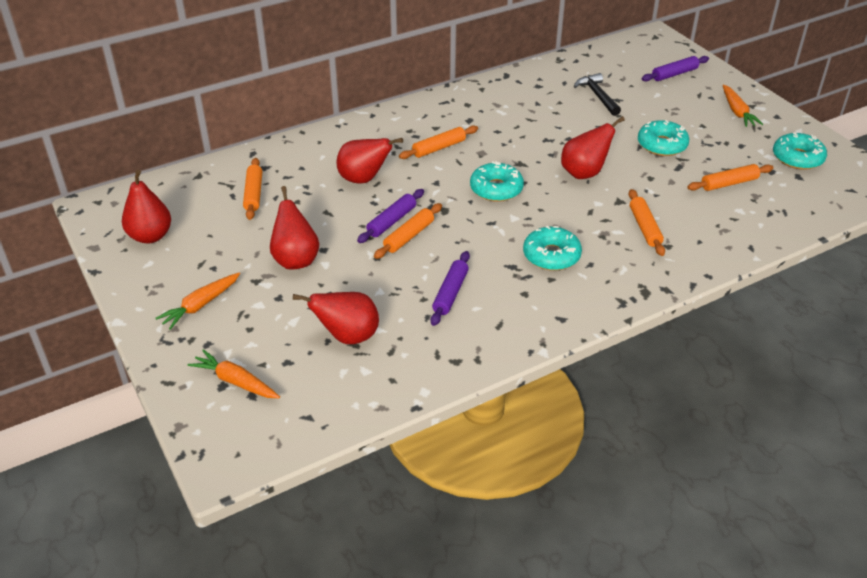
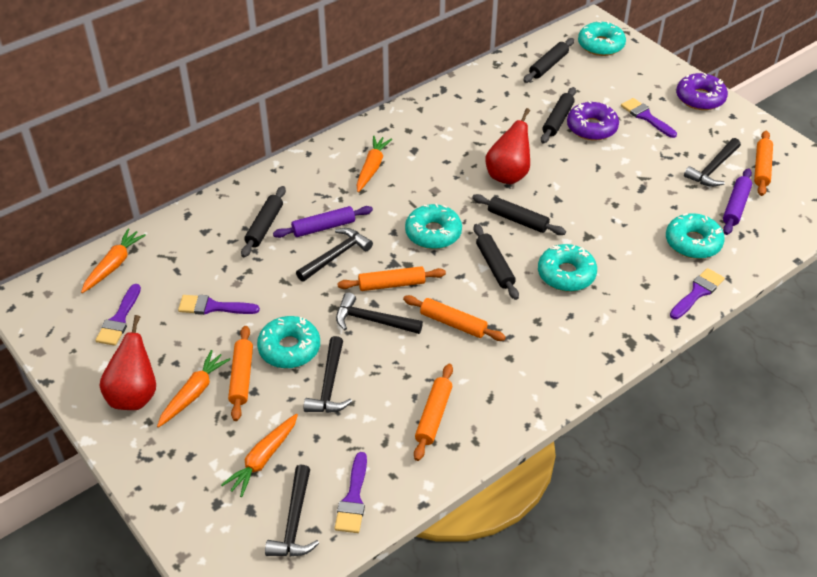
black hammer: [574,73,621,116] = 1 -> [265,465,319,556] [296,228,373,282] [304,336,352,413] [336,292,423,334] [684,138,741,187] = 5
black rolling pin: none = 0 -> [241,186,286,257] [472,194,566,235] [474,224,519,300] [523,38,574,83] [541,87,576,144] = 5
orange carrot: [155,273,240,330] [188,349,280,398] [723,85,763,127] = 3 -> [81,228,146,293] [157,350,231,428] [221,414,298,497] [357,136,392,192] = 4
purple brush: none = 0 -> [95,284,141,346] [178,295,260,315] [335,452,367,533] [621,98,677,138] [670,268,725,319] = 5
purple donut: none = 0 -> [567,101,619,141] [676,73,728,110] = 2
purple rolling pin: [357,189,424,243] [430,251,470,326] [642,56,709,82] = 3 -> [273,206,373,238] [723,168,752,235] = 2
red pear: [122,170,171,243] [270,186,319,269] [293,292,379,344] [336,138,403,184] [561,116,625,179] = 5 -> [99,315,156,410] [486,108,530,184] = 2
turquoise donut: [470,161,524,202] [523,226,582,271] [638,120,689,156] [773,133,827,170] = 4 -> [257,316,320,368] [405,203,462,249] [538,244,597,292] [578,21,626,56] [666,213,725,259] = 5

